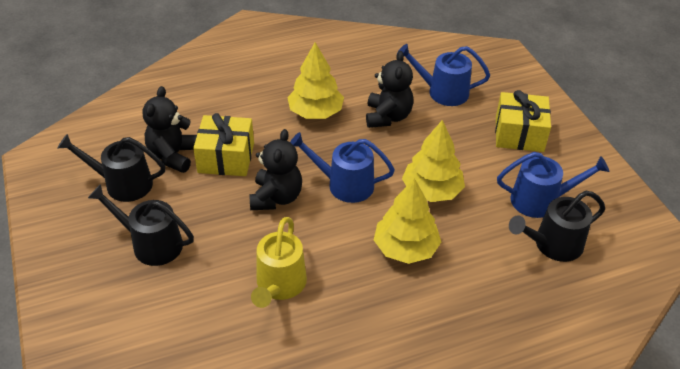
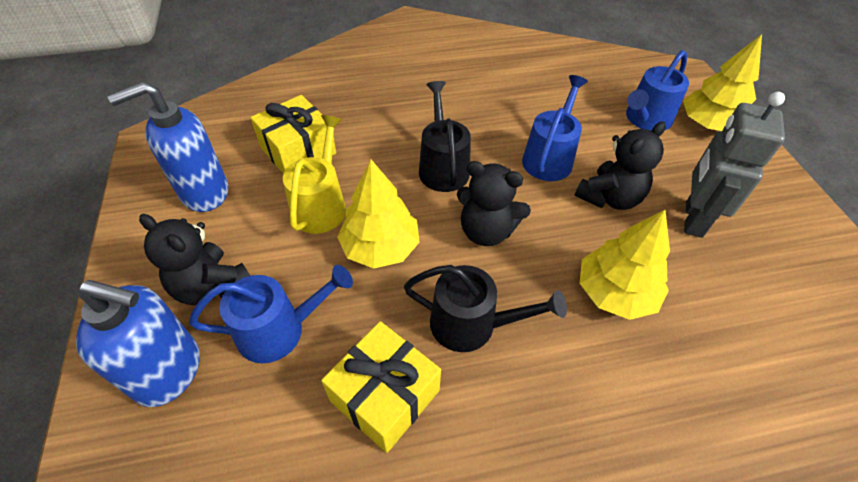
black watering can: [57,134,165,202] [88,184,194,266] [509,191,605,262] = 3 -> [404,265,567,352] [419,81,471,192] = 2
blue soap dispenser: none = 0 -> [76,280,200,407] [107,82,228,212] = 2
grey robot: none = 0 -> [684,92,785,238] = 1

